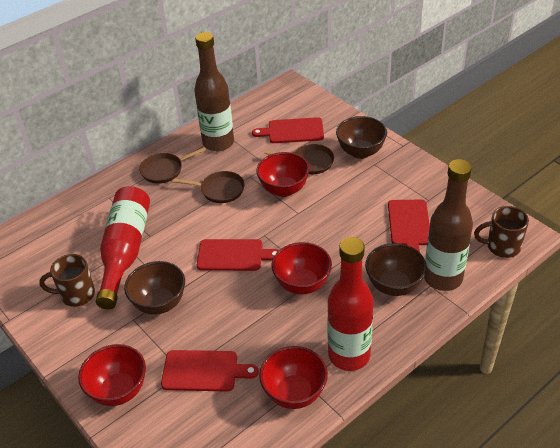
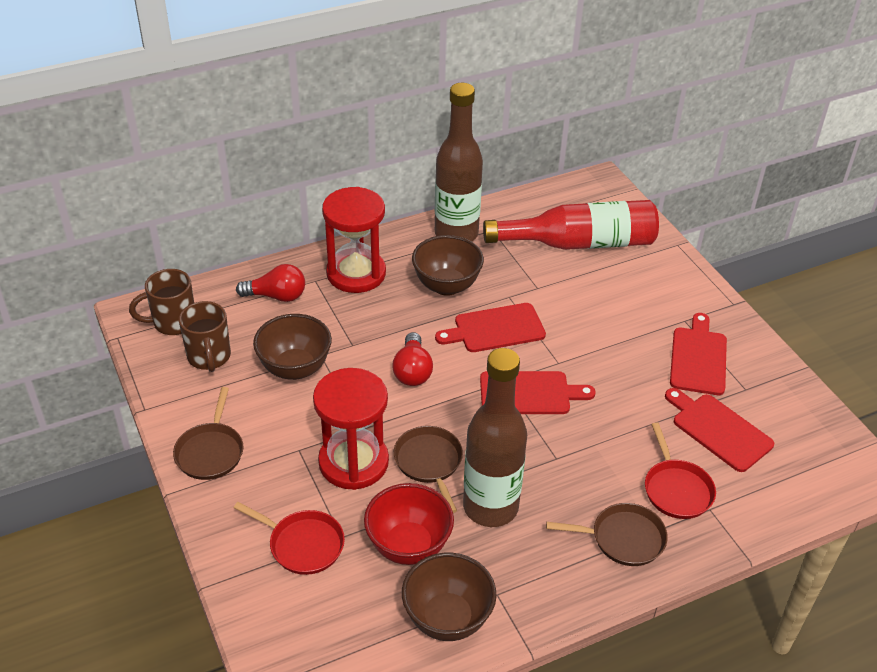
red bottle: [96,186,150,309] [327,237,374,371] = 2 -> [483,200,659,250] = 1
red bowl: [78,344,146,406] [256,152,310,197] [259,346,328,409] [271,242,332,295] = 4 -> [364,483,454,565] = 1
red hourglass: none = 0 -> [313,368,389,490] [322,187,386,293] = 2
red light bulb: none = 0 -> [236,264,305,302] [392,332,433,386] = 2
red pan: none = 0 -> [234,502,345,575] [645,422,716,519] = 2

